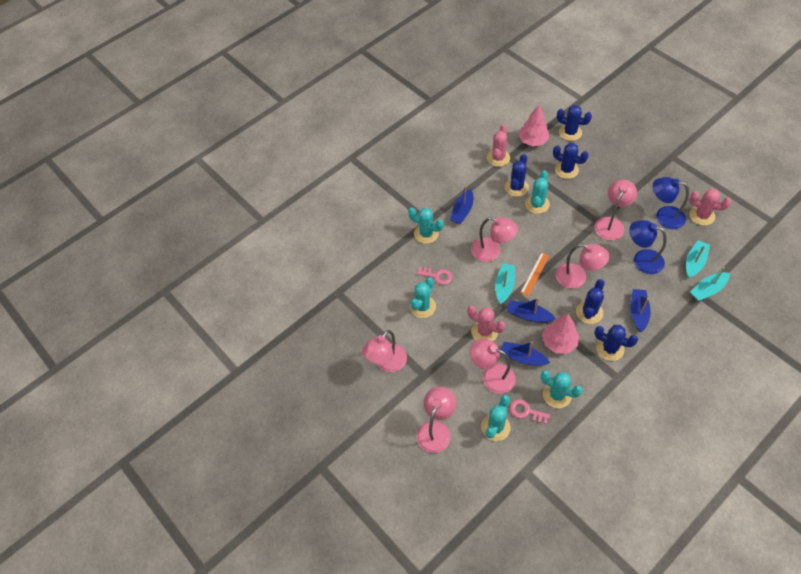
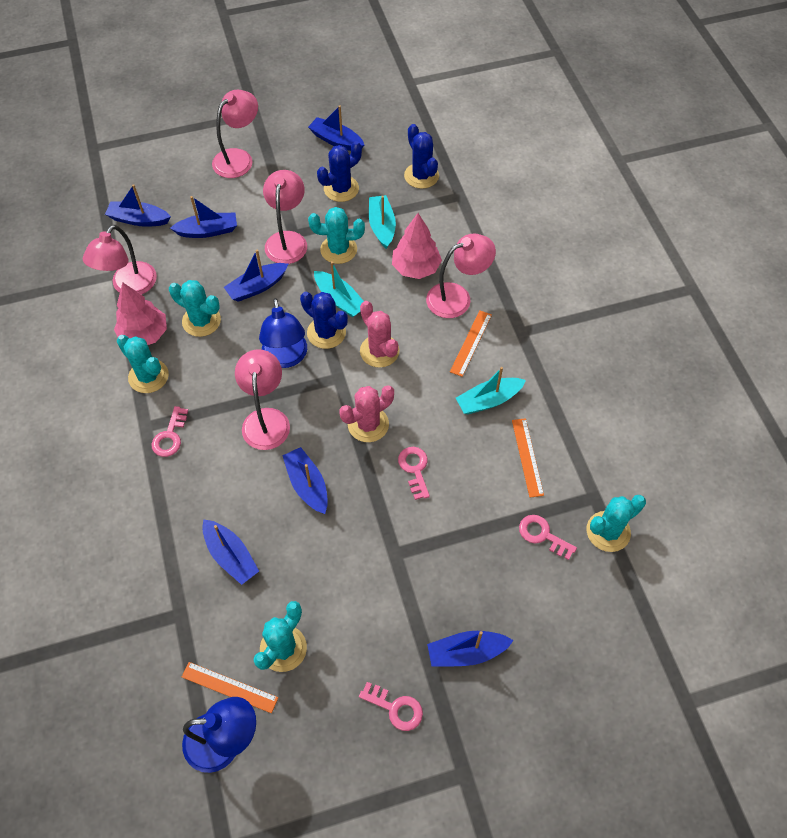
blue boat: [450,186,473,224] [501,342,550,366] [507,298,556,323] [631,289,651,332] = 4 -> [105,184,171,227] [170,196,237,238] [202,520,259,585] [224,250,288,302] [282,447,328,514] [308,105,364,151] [427,631,514,667] = 7
blue cactus: [505,154,529,197] [553,143,589,179] [557,105,592,141] [576,279,605,324] [594,325,638,361] = 5 -> [300,292,348,349] [317,141,362,202] [404,124,439,189] = 3
orange ruler: [520,252,549,296] = 1 -> [182,662,278,713] [450,310,492,377] [512,418,544,497] = 3
pink cactus: [467,305,505,341] [487,125,510,167] [689,189,731,226] = 3 -> [339,385,394,442] [360,301,399,368] = 2
pink key: [417,267,452,285] [510,399,550,424] = 2 -> [152,406,188,457] [359,682,423,731] [398,447,430,500] [519,515,577,560] = 4
pink lamp: [362,330,407,372] [417,387,456,453] [470,339,516,394] [471,217,518,262] [556,244,610,288] [595,180,637,240] = 6 -> [83,225,157,295] [212,90,258,178] [235,349,290,450] [263,170,307,264] [426,233,496,318] = 5

